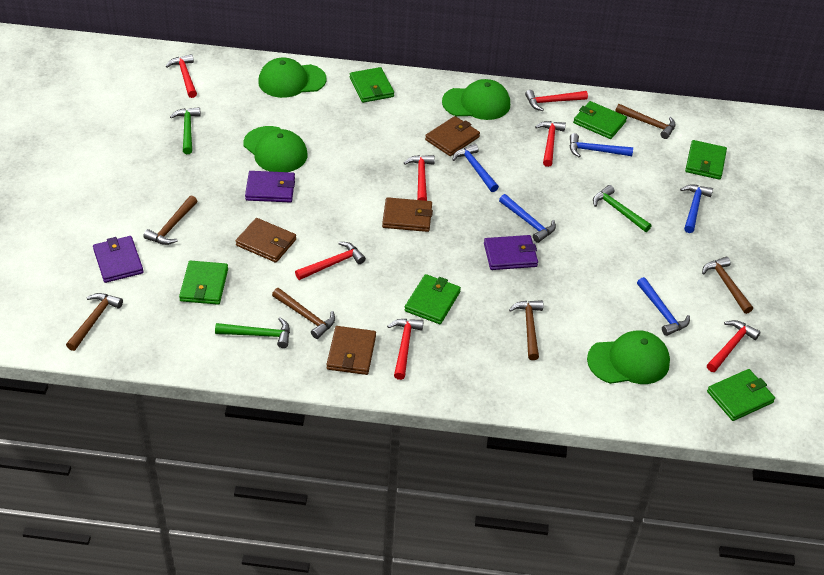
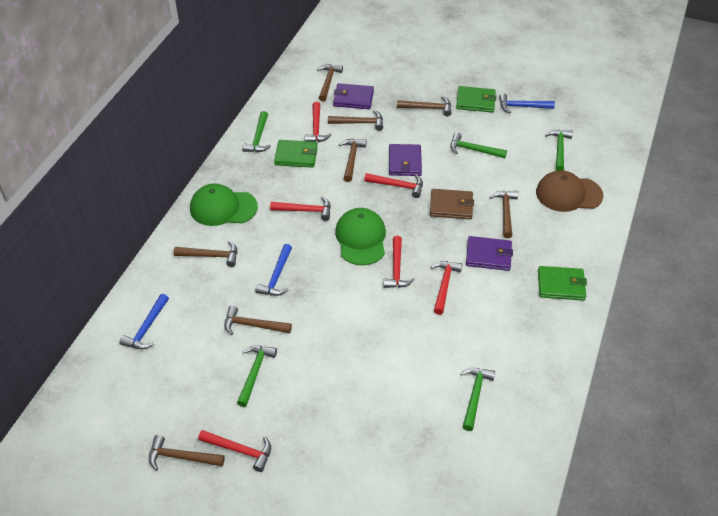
blue hammer: [452,144,499,192] [499,194,556,243] [569,133,633,157] [637,277,690,336] [680,184,713,233] = 5 -> [120,294,169,349] [255,244,292,296] [499,93,555,113] = 3
brown cap: none = 0 -> [536,170,603,212] = 1
brown hammer: [66,293,123,351] [143,195,197,245] [272,288,335,339] [509,300,544,360] [615,104,676,139] [702,257,753,314] = 6 -> [149,435,225,471] [174,241,237,267] [224,306,292,335] [317,64,343,102] [328,110,383,131] [339,139,367,182] [397,96,451,116] [489,190,518,238] = 8
brown wallet: [235,218,296,263] [326,326,376,375] [382,197,433,232] [425,116,480,156] = 4 -> [430,189,474,219] = 1
green cap: [243,126,307,172] [258,58,326,98] [442,79,510,120] [587,331,670,384] = 4 -> [190,183,258,226] [335,208,386,265] = 2
green hammer: [170,107,201,154] [215,317,290,348] [593,185,652,232] = 3 -> [237,345,277,407] [242,111,271,152] [450,132,507,158] [460,368,495,431] [545,130,573,171] = 5
green wallet: [179,261,228,305] [350,67,394,103] [404,274,461,324] [573,101,627,139] [685,140,727,180] [707,369,775,421] = 6 -> [274,140,318,168] [456,86,496,113] [538,266,587,301] = 3
red hammer: [166,54,197,98] [295,242,366,280] [387,319,424,380] [404,155,435,201] [525,90,588,111] [535,121,566,167] [707,320,761,372] = 7 -> [198,430,271,472] [270,197,331,221] [305,102,331,142] [364,173,423,198] [383,236,415,288] [431,261,462,315] = 6

